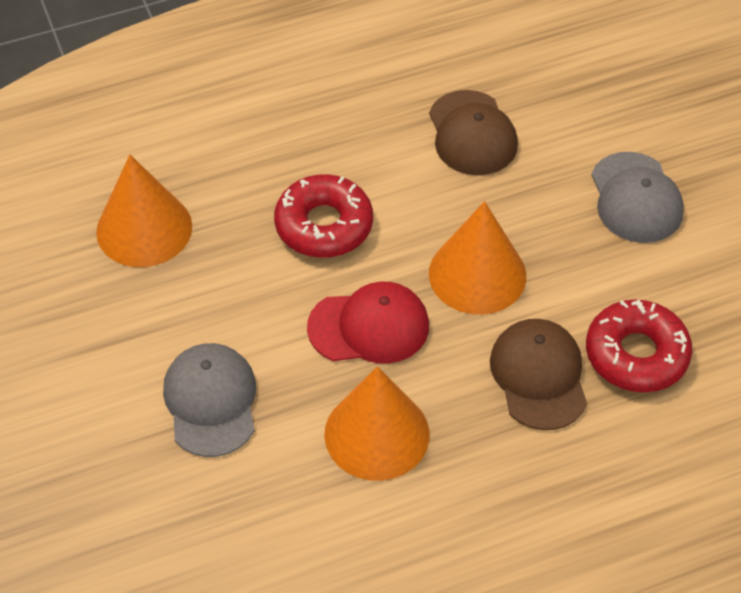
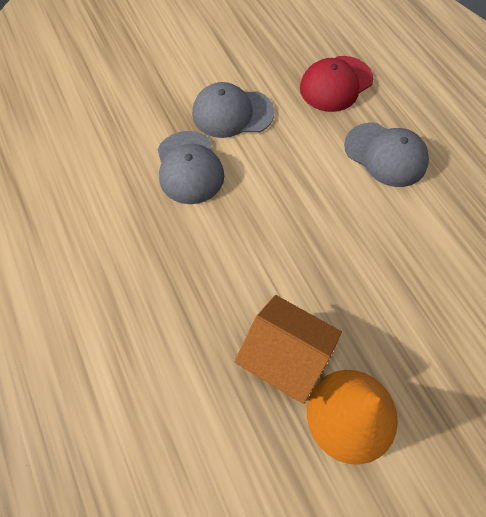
brown cap: [429,90,518,175] [490,319,587,430] = 2 -> none = 0
grey cap: [163,343,256,457] [592,152,684,243] = 2 -> [157,131,224,204] [192,82,275,138] [344,122,429,187] = 3
orange cone: [96,155,192,267] [324,366,429,481] [429,201,526,315] = 3 -> [307,370,398,465] = 1
orange house: none = 0 -> [235,295,342,404] = 1
red donut: [274,174,373,258] [586,299,692,392] = 2 -> none = 0

